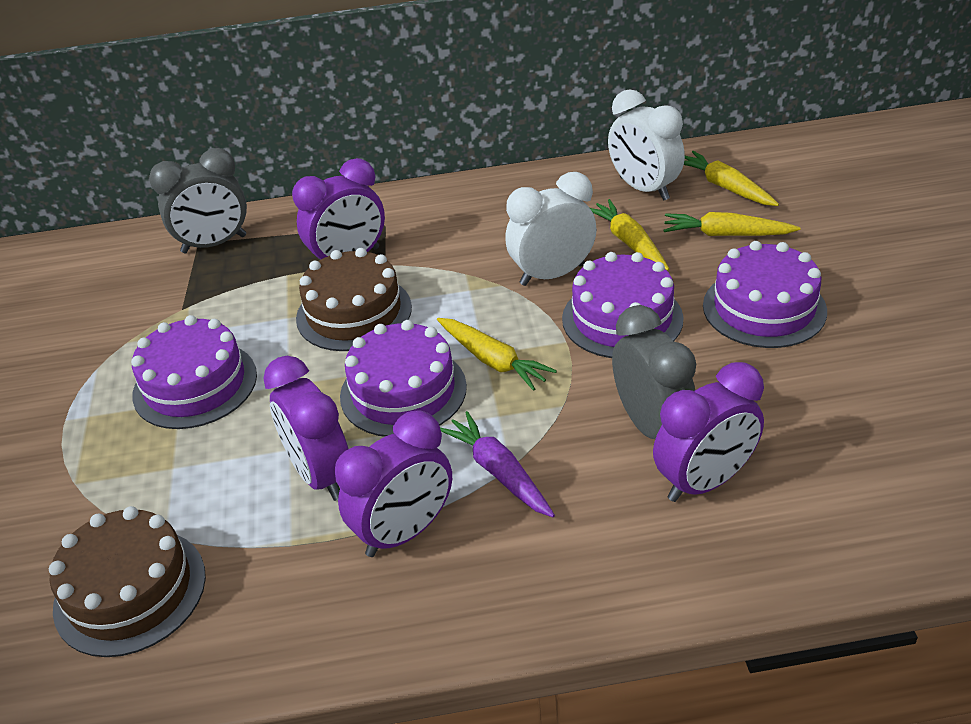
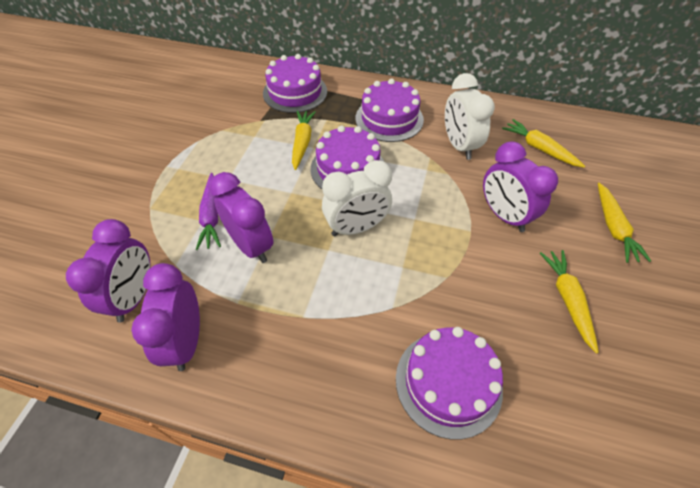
brown cake: [49,506,206,657] [296,248,412,351] = 2 -> none = 0
grey clock: [149,148,247,253] [612,305,696,439] = 2 -> none = 0

